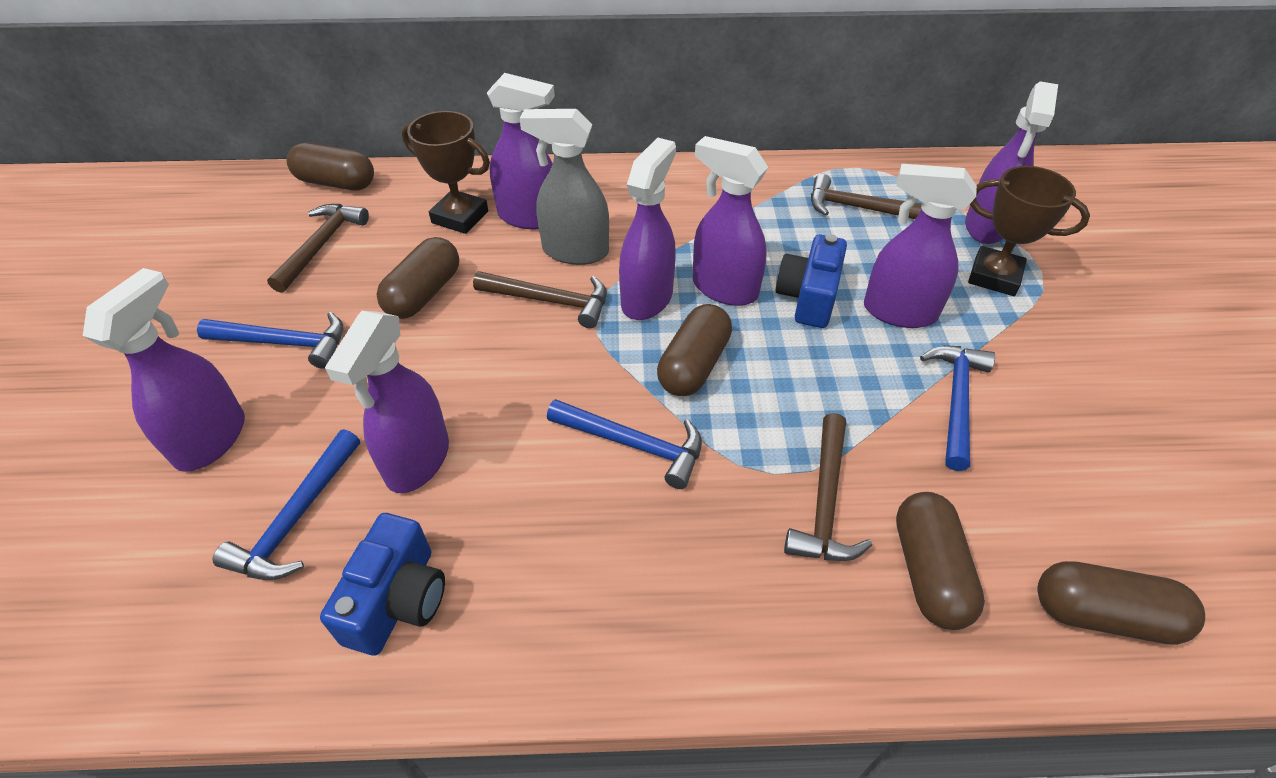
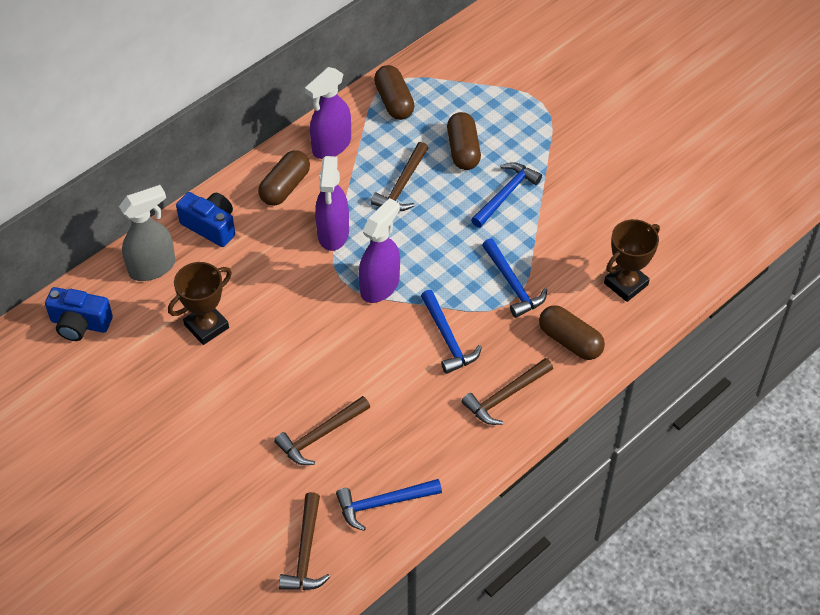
brown capsule: [286,143,374,190] [376,237,459,319] [657,304,732,396] [896,492,985,630] [1037,561,1205,645] = 5 -> [258,150,310,206] [374,65,415,120] [447,112,481,170] [539,305,605,360] = 4
purple spray bottle: [83,268,245,472] [325,311,449,493] [487,73,555,229] [619,137,676,320] [693,136,768,306] [864,164,977,328] [965,81,1058,244] = 7 -> [305,67,351,159] [315,156,349,251] [359,198,400,303] = 3

